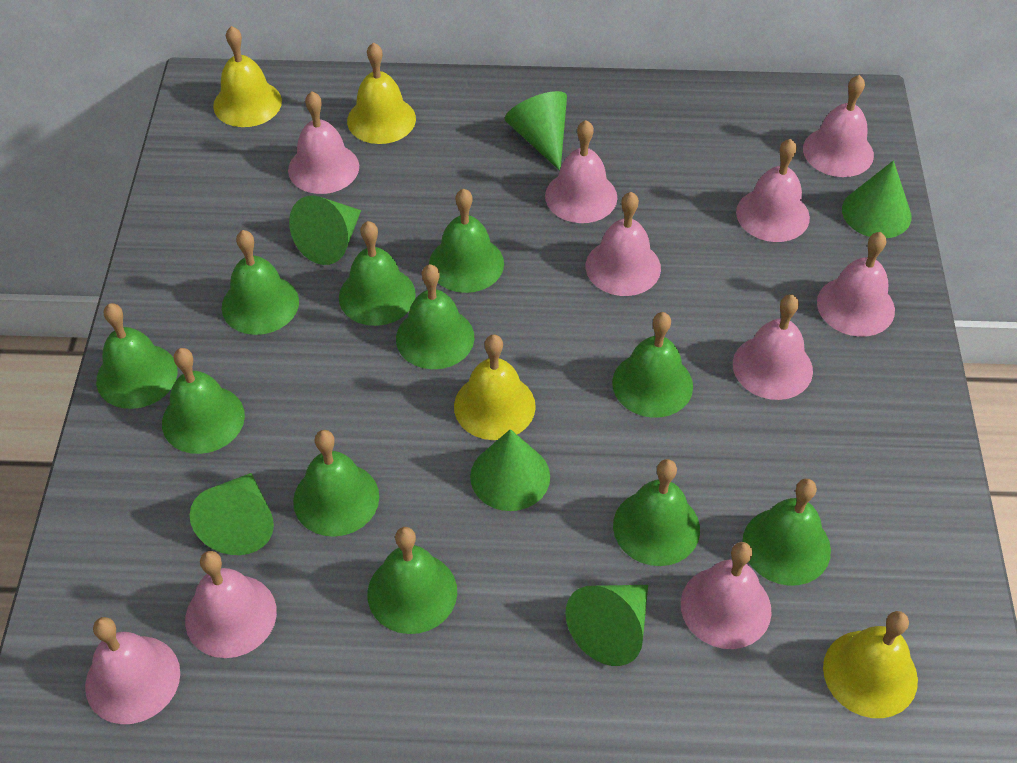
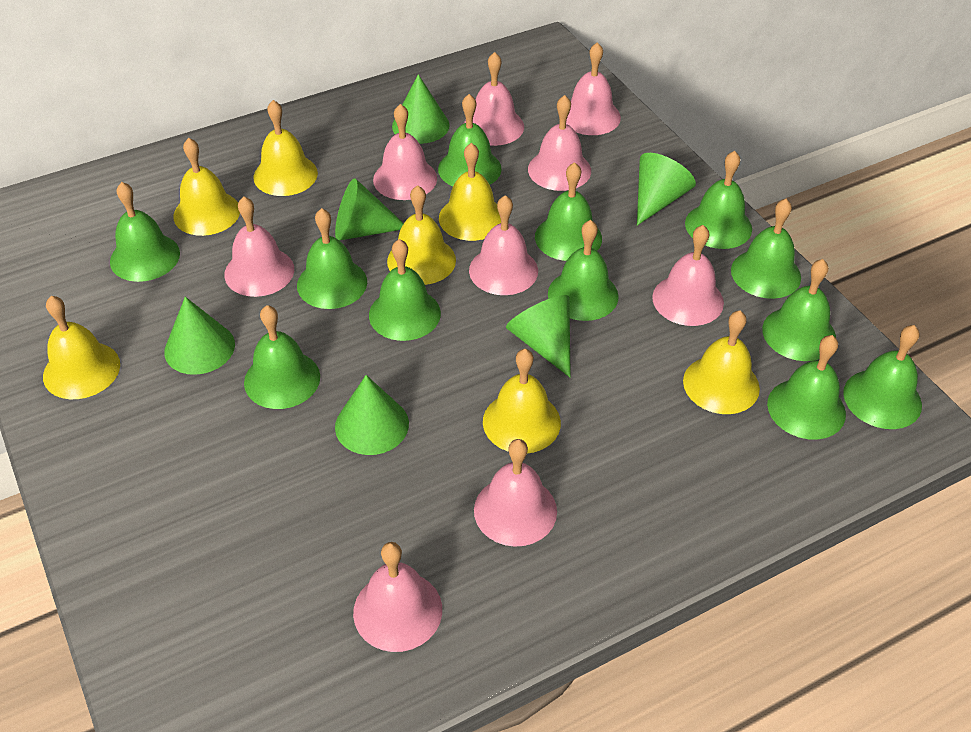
green bell: [96,303,178,409] [162,348,245,454] [222,230,299,335] [293,430,379,537] [339,221,416,326] [367,527,457,634] [396,264,474,369] [429,189,504,293] [612,312,693,418] [613,459,700,566] [742,479,831,586] = 11 -> [110,182,180,282] [244,305,320,409] [297,208,367,309] [369,239,441,341] [438,94,502,186] [535,162,602,261] [548,220,619,321] [685,151,752,249] [731,199,801,299] [762,259,836,361] [767,335,846,440] [843,325,922,429] = 12
pink bell: [85,617,180,724] [185,551,277,658] [288,91,359,194] [545,120,617,223] [586,192,661,296] [681,542,772,649] [733,295,813,400] [736,139,810,242] [803,75,874,177] [817,232,895,337] = 10 -> [224,197,294,297] [353,542,442,652] [373,104,437,200] [464,52,524,146] [469,195,538,295] [474,439,557,547] [528,95,591,191] [566,42,621,135] [652,225,724,326] = 9
yellow bell: [213,26,282,127] [347,42,416,144] [454,334,536,440] [823,611,918,718] = 4 -> [43,296,120,399] [173,138,240,236] [253,100,318,196] [387,185,456,285] [439,143,501,241] [483,349,561,453] [683,311,760,414] = 7

